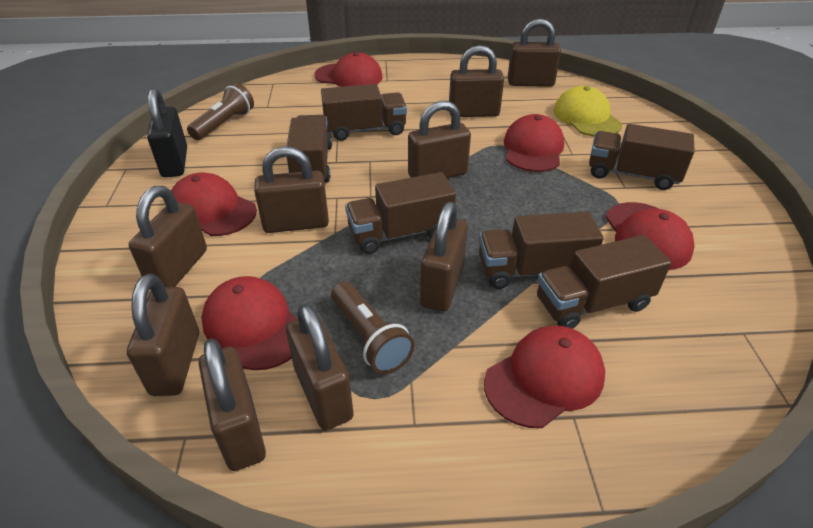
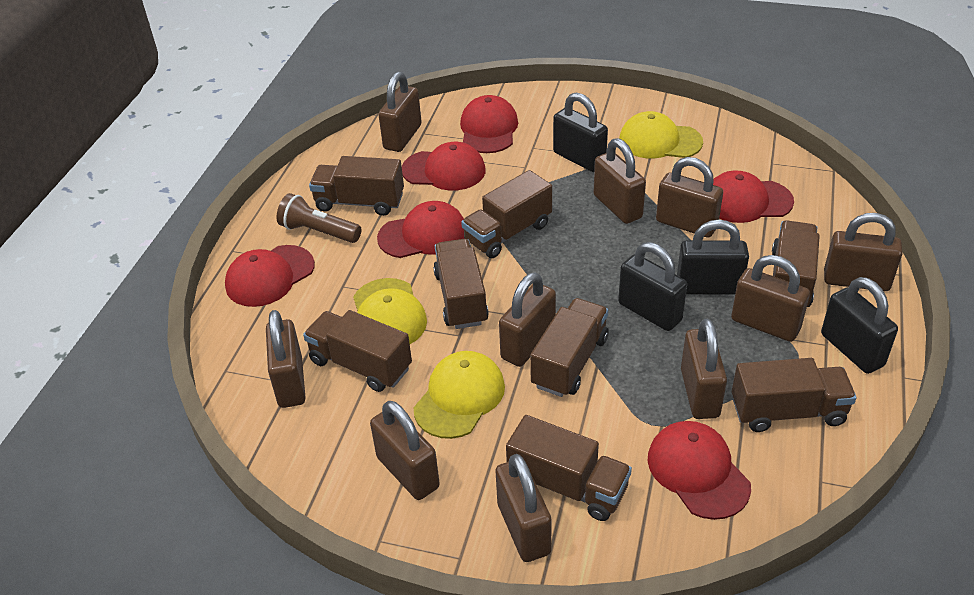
black padlock: [147,88,187,178] = 1 -> [553,93,608,172] [618,242,687,331] [677,219,749,295] [821,277,898,374] = 4
brown flashlight: [187,83,254,140] [331,282,414,374] = 2 -> [277,193,361,243] = 1
brown padlock: [127,274,199,396] [129,186,207,287] [199,339,266,471] [254,147,329,233] [286,304,354,430] [408,101,471,178] [420,202,468,312] [449,45,504,117] [508,19,561,87] = 9 -> [266,310,306,408] [370,401,440,500] [379,72,422,152] [495,454,551,562] [499,272,556,367] [593,138,646,224] [656,157,723,238] [681,319,727,419] [731,255,810,342] [824,213,902,291] = 10
brown truck: [286,115,332,183] [321,84,407,141] [345,172,456,254] [479,211,604,289] [537,235,671,329] [589,124,695,190] = 6 -> [303,310,412,392] [309,156,404,216] [433,239,489,329] [461,170,552,258] [506,415,632,521] [530,298,609,397] [732,358,856,432] [772,220,820,307] = 8
yellow cap: [553,86,622,136] = 1 -> [353,278,427,344] [414,351,505,439] [619,111,703,159] = 3

